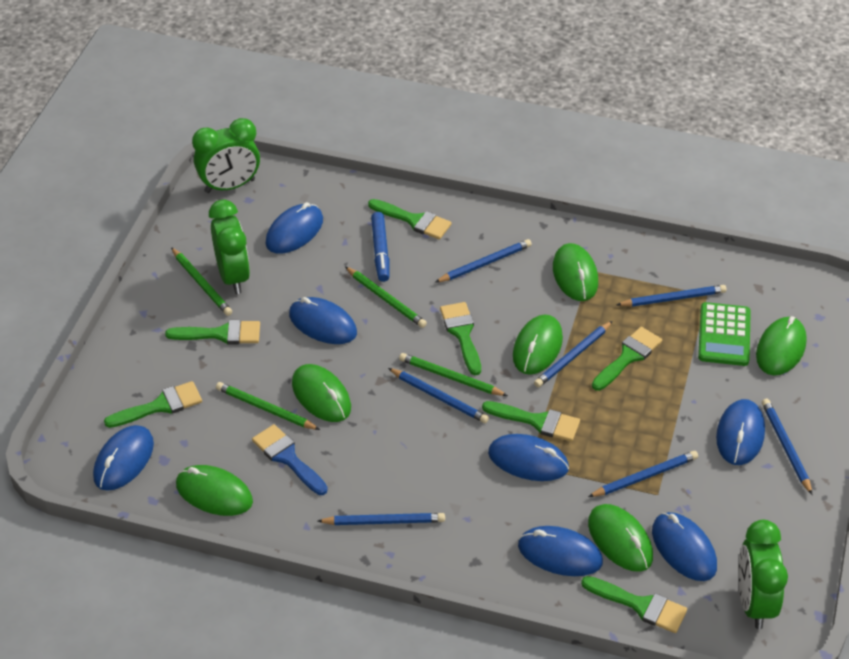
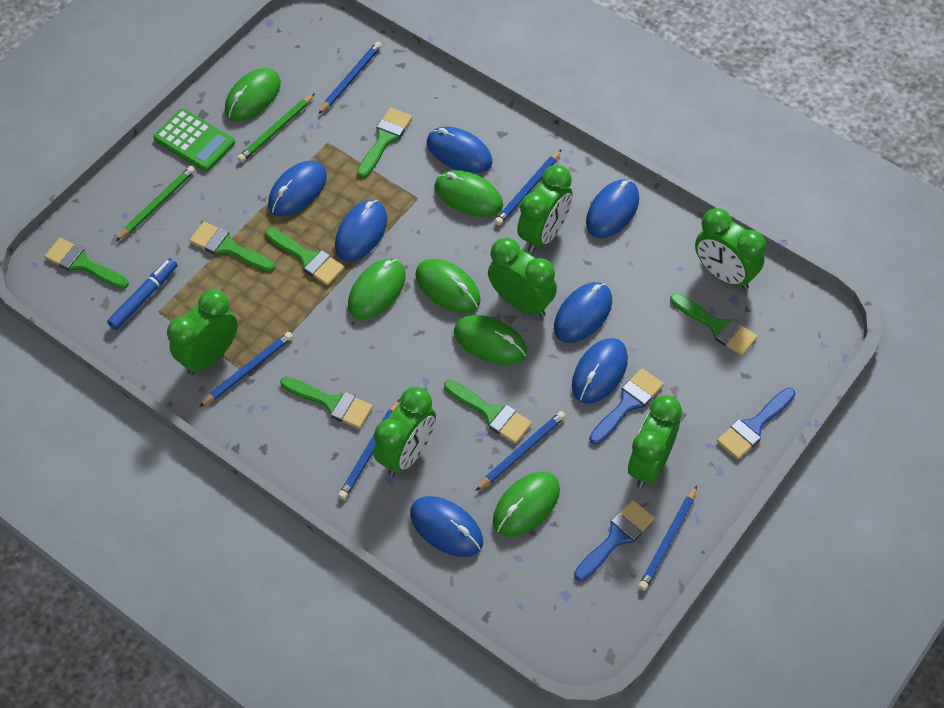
blue brush: [252,424,328,495] = 1 -> [574,500,655,581] [589,368,664,445] [717,388,795,459] = 3
blue pencil: [318,513,445,525] [388,368,489,423] [435,239,532,283] [534,321,612,387] [588,451,698,497] [617,285,727,307] [762,399,812,495] = 7 -> [199,332,293,407] [319,41,382,114] [338,399,400,500] [476,411,566,491] [494,150,561,226] [638,486,697,591] = 6
green clock: [192,118,260,193] [209,200,250,294] [738,520,788,629] = 3 -> [167,289,238,375] [374,387,436,476] [488,238,557,317] [517,165,573,253] [628,395,682,488] [695,208,766,290] = 6
green pencil: [171,247,232,316] [216,382,320,430] [345,267,427,328] [399,353,508,396] = 4 -> [116,166,195,241] [237,93,315,162] = 2

